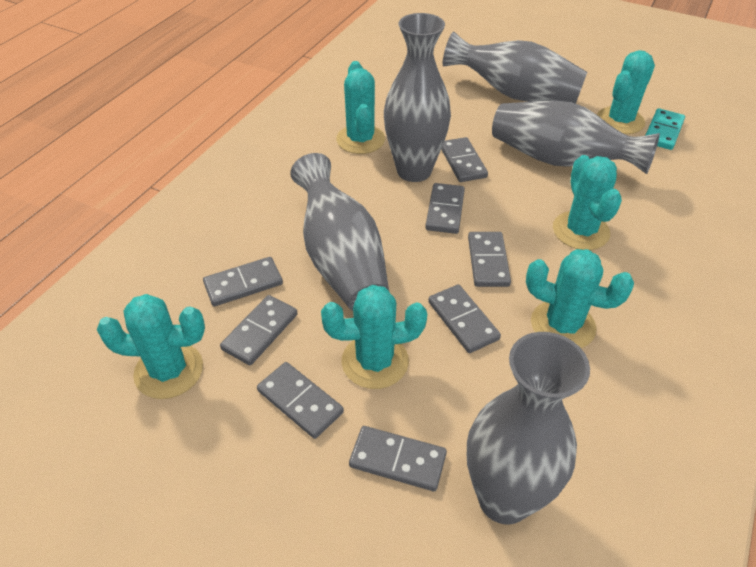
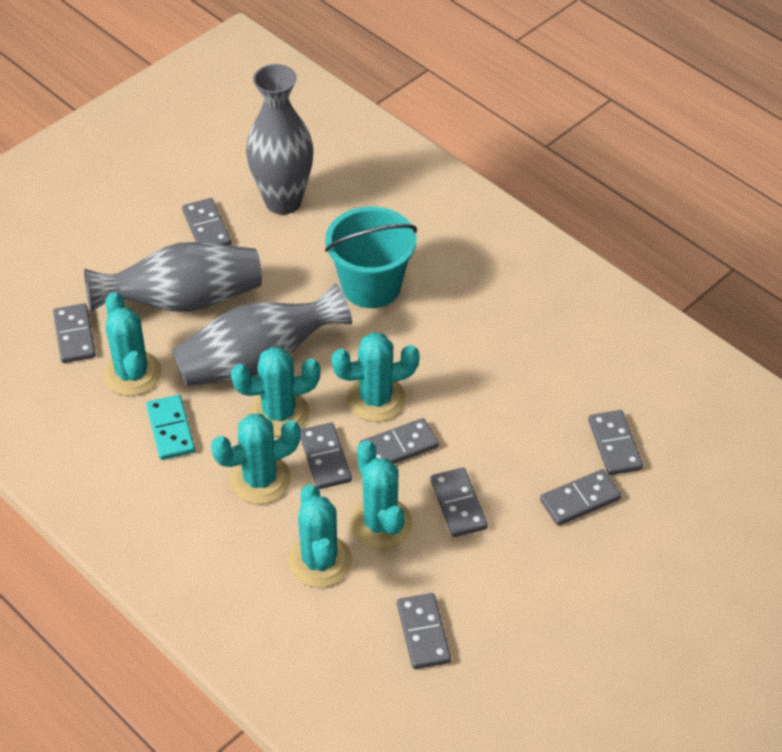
grey vase: [290,153,389,311] [384,13,451,182] [443,32,587,104] [467,332,590,525] [492,100,660,174] = 5 -> [84,242,262,312] [172,283,352,386] [246,64,314,215] = 3
turquoise bucket: none = 0 -> [325,206,417,308] = 1

